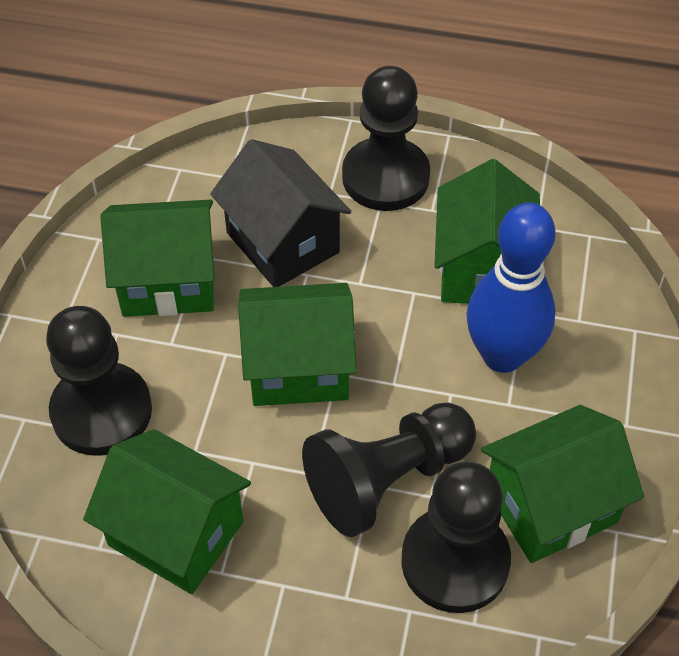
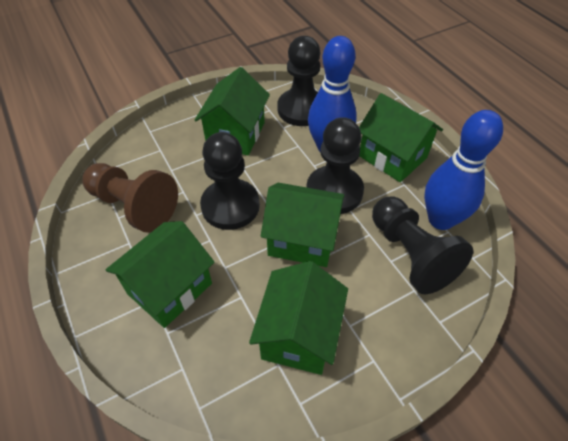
black house: [210,139,352,287] = 1 -> none = 0
blue bowling pin: [466,202,556,373] = 1 -> [308,36,357,153] [424,110,503,230] = 2
brown pawn: none = 0 -> [82,163,178,233] = 1

